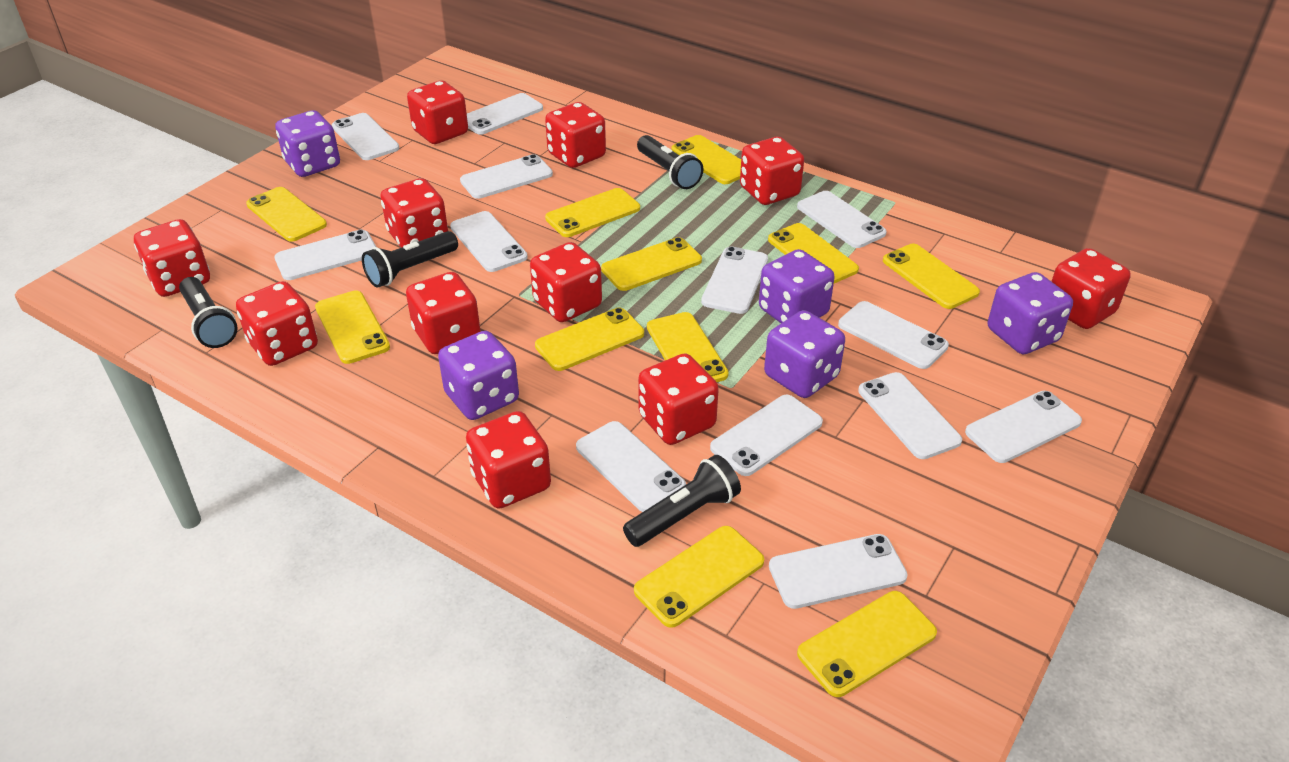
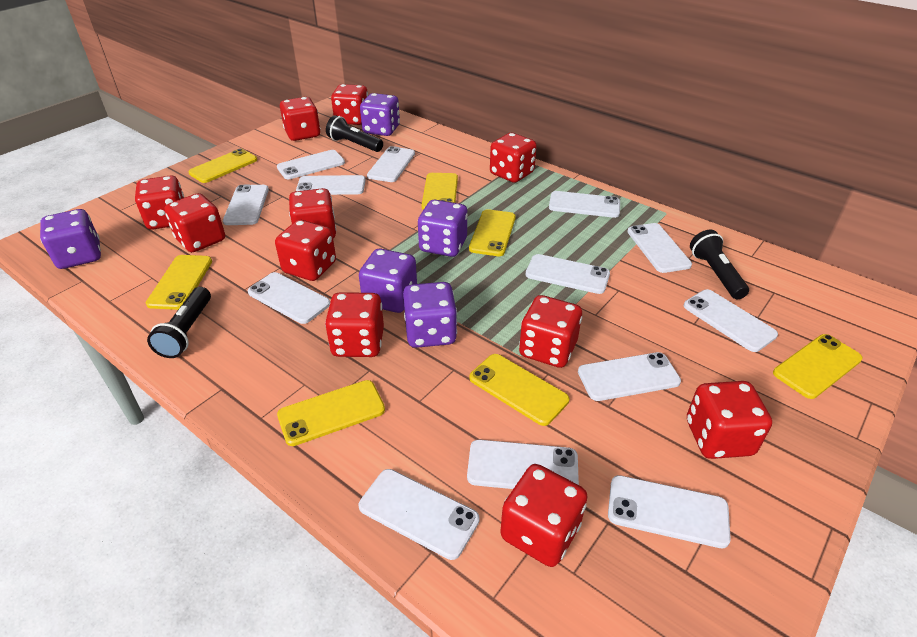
black flashlight: [179,277,238,348] [362,231,458,288] [623,455,741,547] [637,135,703,189] = 4 -> [147,287,211,358] [326,115,383,152] [690,230,749,299] = 3
yellow phone: [246,187,327,242] [315,290,390,364] [535,308,644,371] [545,188,640,237] [601,237,702,291] [634,526,764,628] [647,312,729,382] [671,135,741,184] [768,223,859,284] [797,591,937,697] [883,244,980,309] = 11 -> [146,255,212,310] [188,149,257,183] [277,380,385,446] [422,173,458,210] [469,209,516,256] [469,354,569,426] [773,334,863,399] = 7

